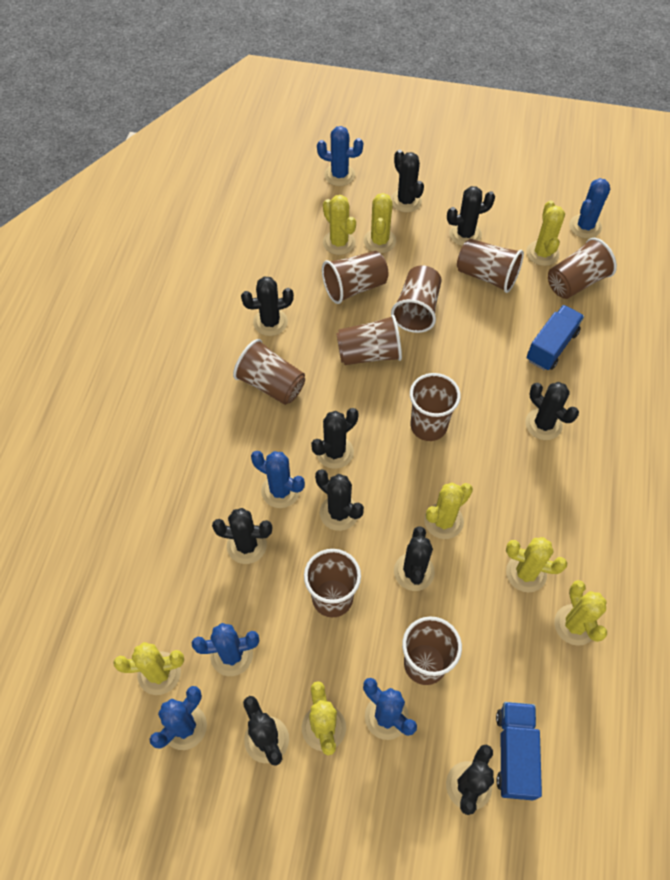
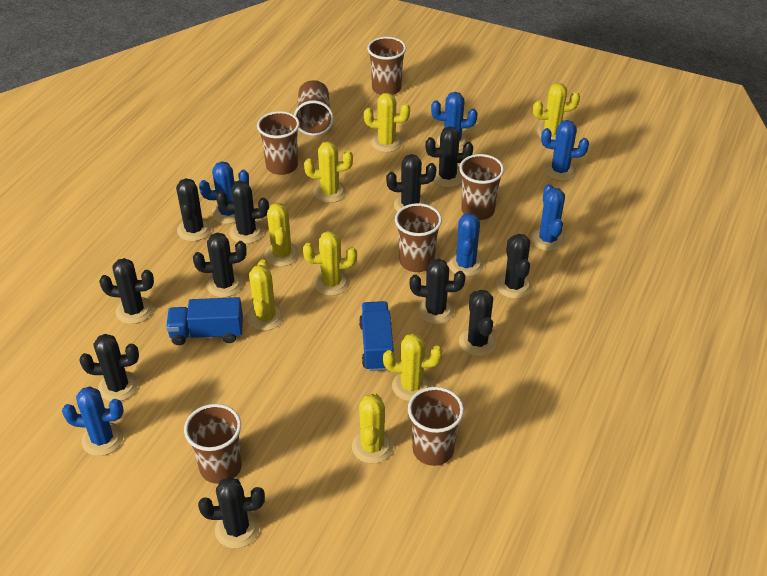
black cactus: [212,508,272,564] [241,276,294,336] [243,696,289,766] [311,408,359,469] [315,469,364,531] [391,150,424,212] [394,526,435,591] [446,745,494,815] [447,186,495,246] [525,382,579,440] = 10 -> [79,334,139,402] [99,258,154,324] [176,178,211,241] [193,233,247,297] [198,477,265,548] [216,181,269,244] [386,154,436,212] [410,258,466,324] [425,126,473,188] [459,290,497,356] [496,234,532,299] = 11
brown cup: [233,339,305,405] [304,549,361,617] [322,251,389,304] [336,315,402,365] [391,265,442,333] [402,617,462,685] [410,373,461,441] [457,239,524,293] [548,238,617,299] = 9 -> [184,404,242,484] [257,111,300,175] [294,80,334,136] [367,37,406,95] [395,203,442,272] [408,387,464,466] [459,154,504,220] = 7

